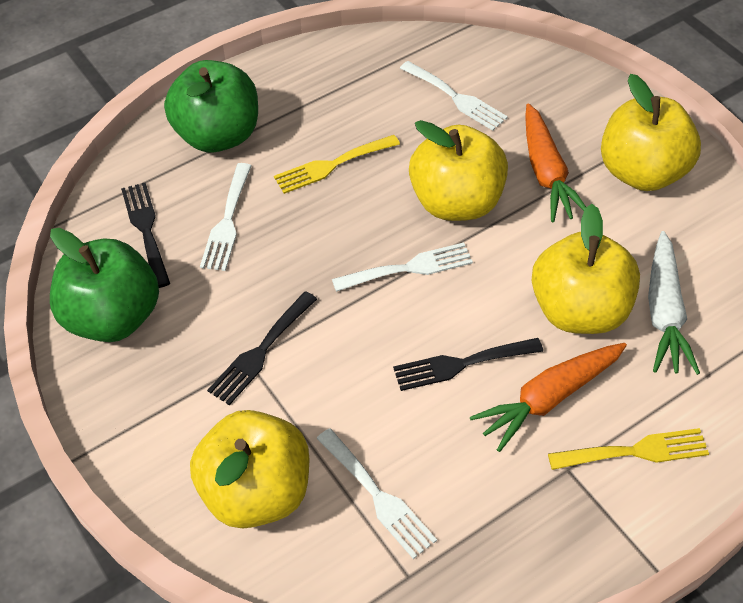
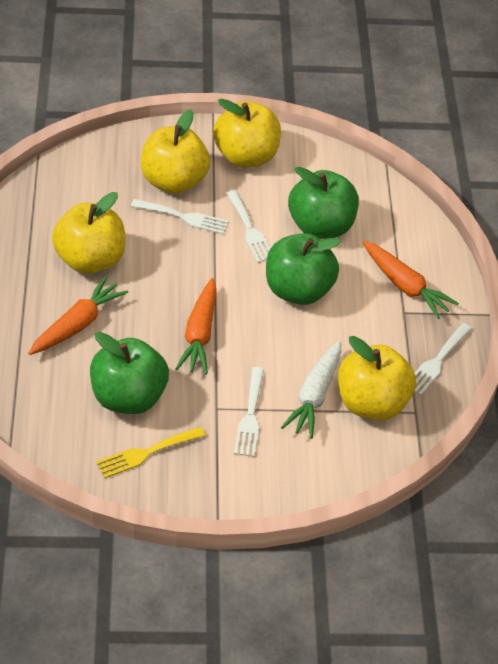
black fork: [121,183,170,288] [207,291,317,405] [393,338,543,391] = 3 -> none = 0
green apple: [50,228,159,342] [164,60,258,153] = 2 -> [90,332,169,414] [266,233,341,305] [288,167,359,239] = 3
orange carrot: [470,343,627,452] [525,103,586,222] = 2 -> [28,276,128,355] [175,278,217,374] [363,241,459,319] = 3
yellow fork: [274,135,400,194] [548,428,709,470] = 2 -> [96,427,205,478] = 1

